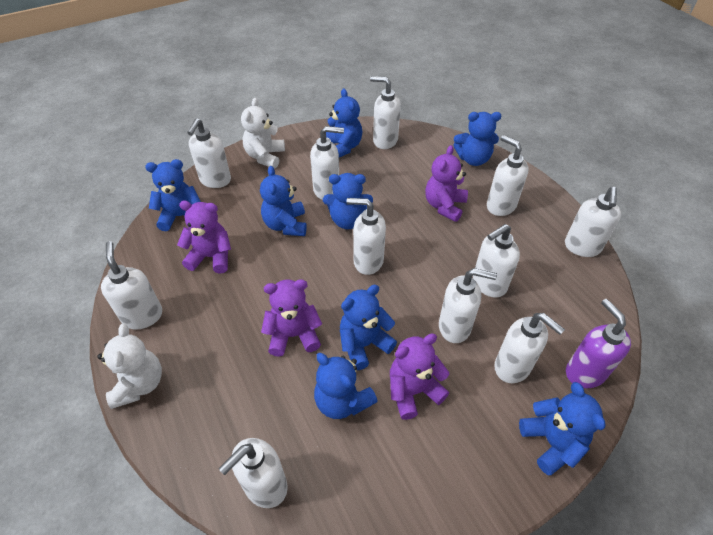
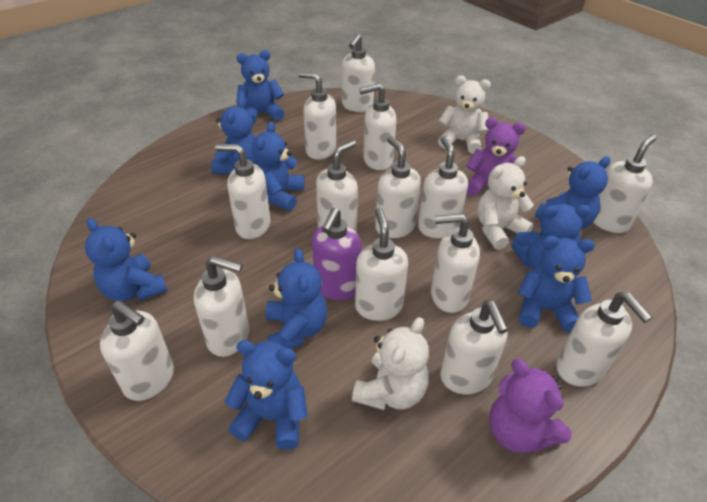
blue teddy bear: [145,159,201,231] [260,166,307,236] [314,353,378,419] [323,173,373,229] [326,89,362,157] [340,285,397,370] [454,112,501,166] [519,382,605,475] = 8 -> [85,218,168,301] [211,97,257,174] [225,340,308,450] [236,50,284,125] [252,122,305,211] [265,248,327,349] [511,204,591,269] [518,236,595,332] [535,156,611,229] = 9
purple teddy bear: [177,200,231,274] [261,279,322,357] [390,334,449,420] [425,145,468,222] = 4 -> [466,117,526,196] [489,359,572,453] = 2
white soap dispenser: [101,241,162,330] [187,118,231,188] [219,438,288,508] [310,126,344,200] [347,198,386,275] [370,76,401,149] [439,268,497,343] [473,224,520,298] [487,135,528,216] [494,313,565,383] [565,187,621,257] = 11 -> [100,300,174,401] [194,256,249,357] [215,144,270,239] [298,71,336,159] [316,140,358,232] [342,34,375,112] [355,208,408,321] [359,83,396,170] [375,136,421,238] [418,136,468,238] [431,214,480,313] [440,301,508,394] [556,292,652,387] [593,135,657,233] = 14
white teddy bear: [97,324,162,409] [241,98,285,168] = 2 -> [352,317,429,410] [438,75,491,154] [477,156,534,250] = 3

